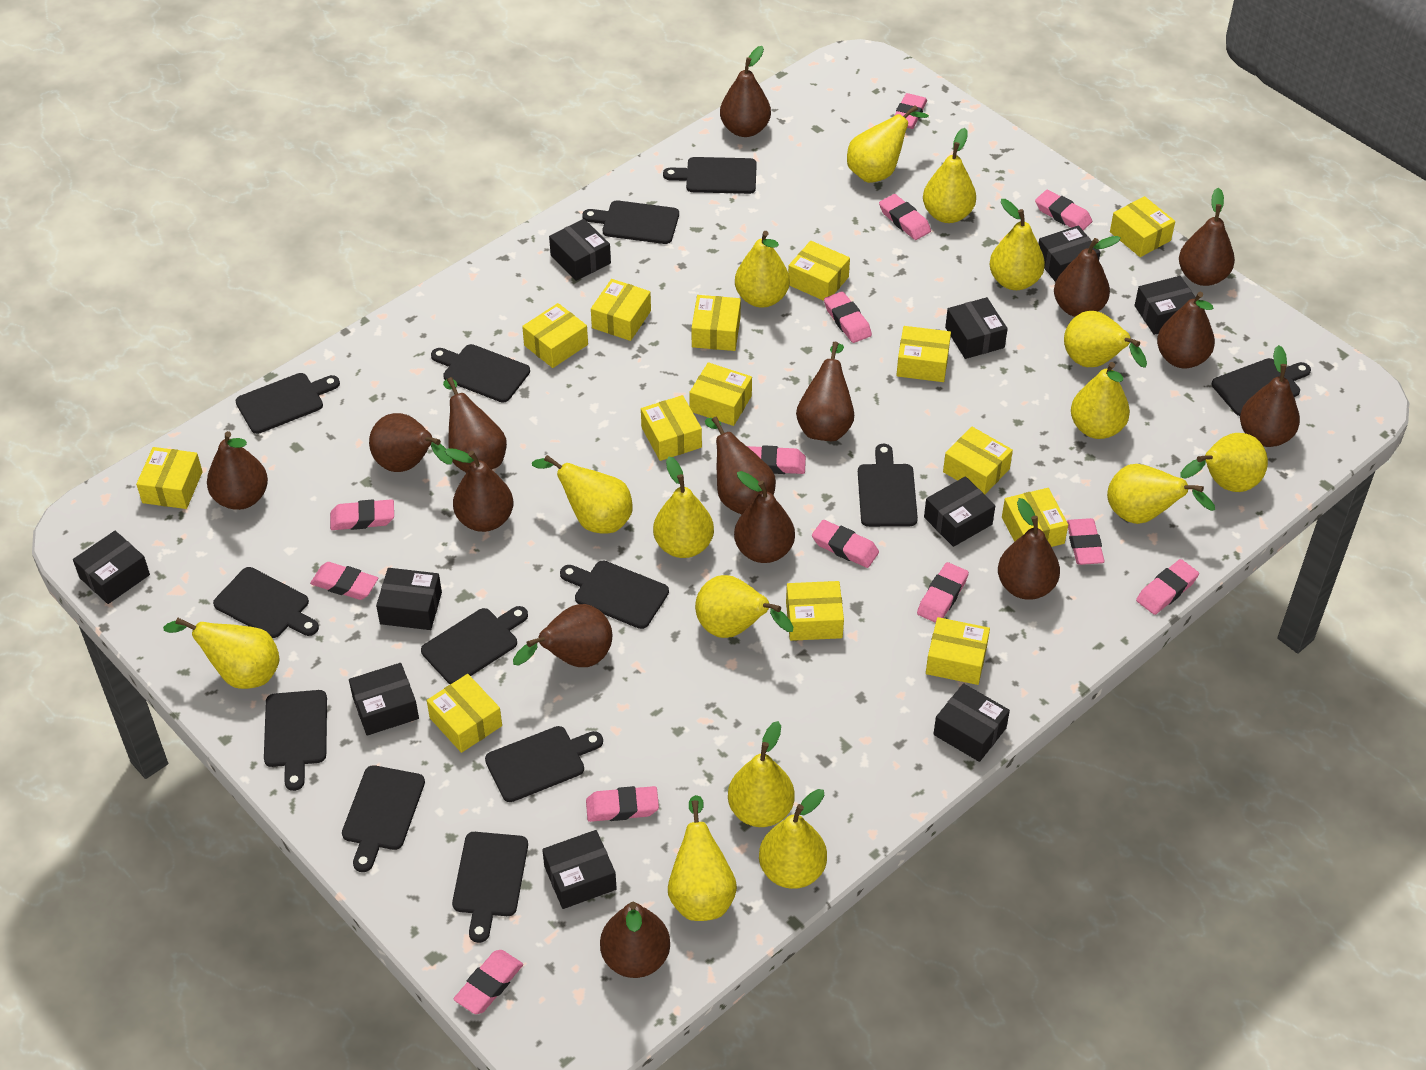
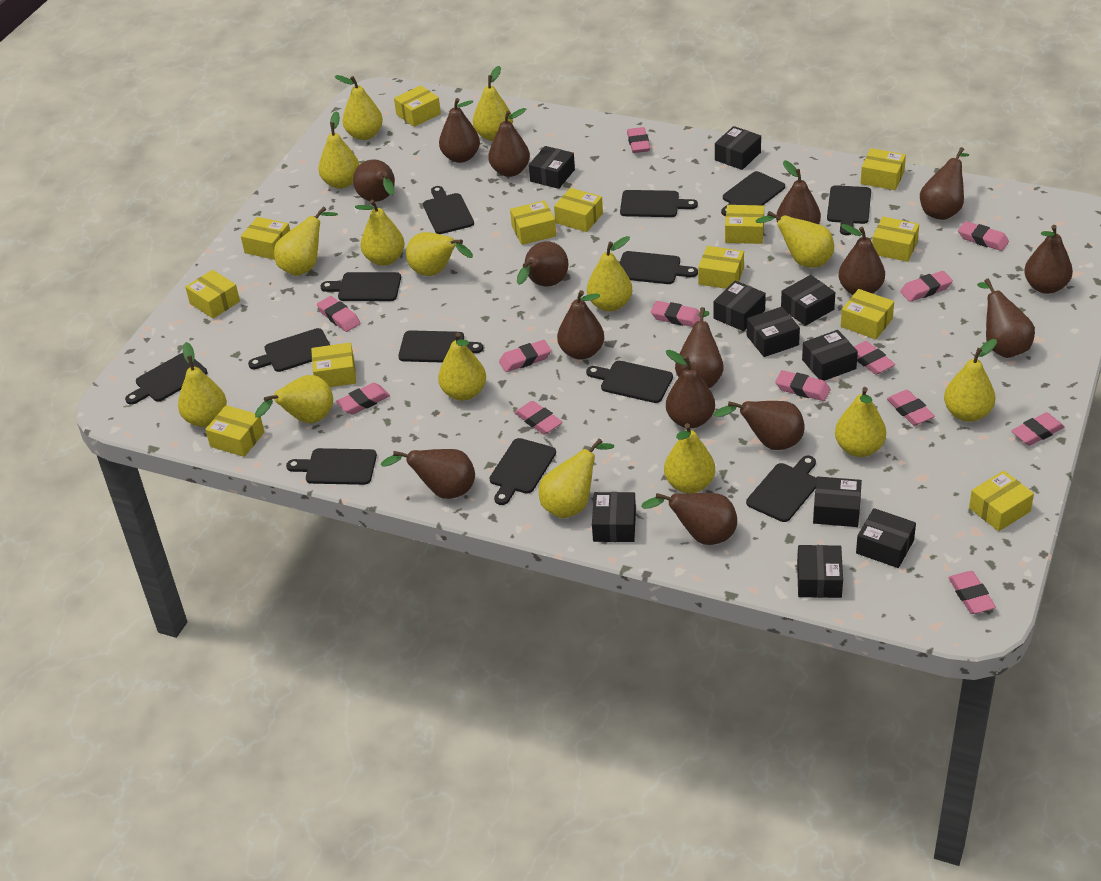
yellow box: [136,447,203,509] [427,674,502,753] [522,303,588,368] [591,279,651,341] [641,395,702,461] [689,362,752,426] [691,295,741,351] [786,581,844,641] [788,241,850,301] [896,326,951,382] [926,617,990,685] [943,427,1013,495] [1002,488,1068,547] [1110,196,1175,257] = 14 -> [185,270,240,319] [205,405,264,457] [241,217,290,260] [311,342,356,387] [394,85,441,127] [510,200,556,245] [554,188,603,232] [698,246,744,289] [725,205,764,244] [841,289,894,339] [860,148,906,190] [872,217,919,262] [969,471,1034,531] = 13

